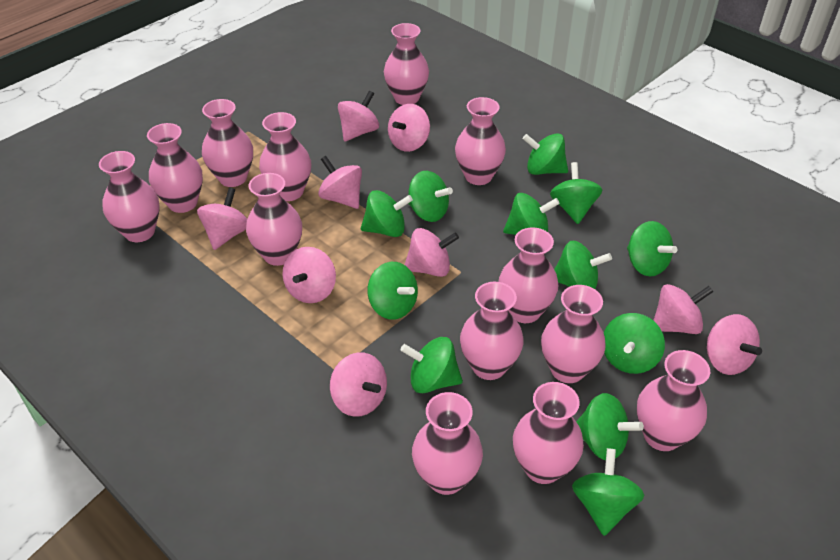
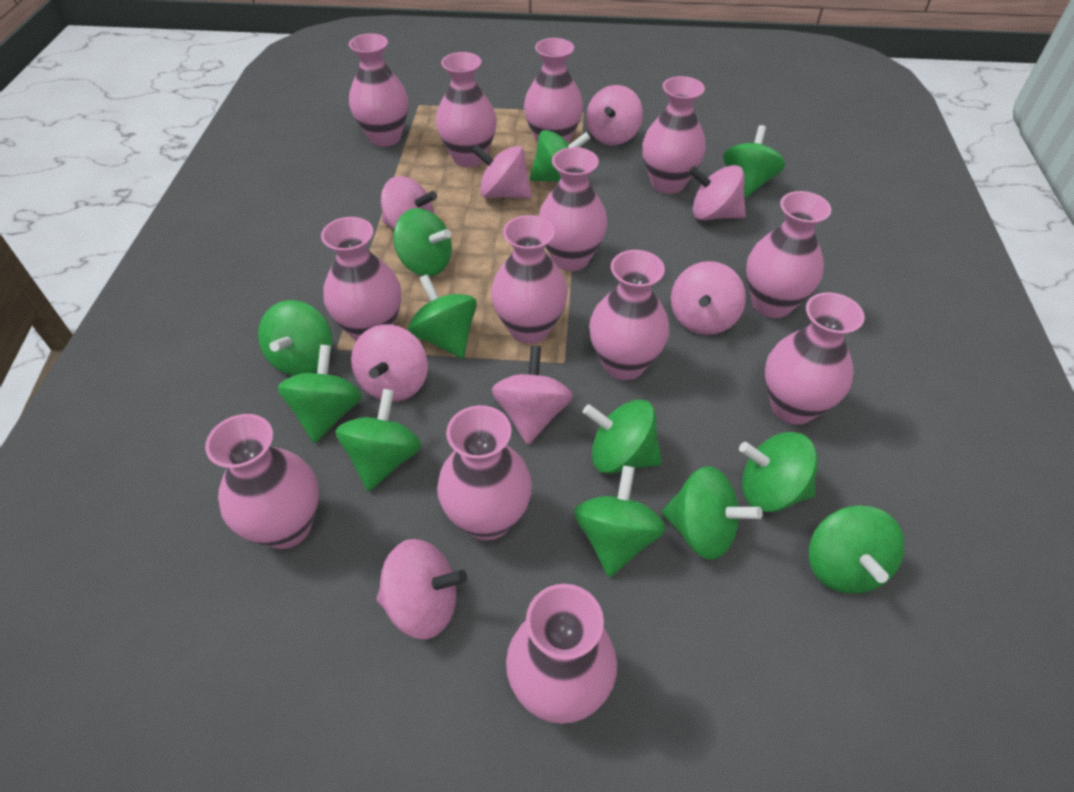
pink spinning top: [197,187,247,250] [282,247,336,303] [318,156,362,209] [330,352,387,417] [338,91,379,142] [388,104,430,152] [405,228,459,277] [653,284,714,334] [707,314,762,375] = 9 -> [351,324,428,402] [376,539,467,639] [381,176,437,230] [471,145,532,199] [492,346,573,444] [586,85,643,146] [671,261,746,335] [689,165,746,220] = 8

